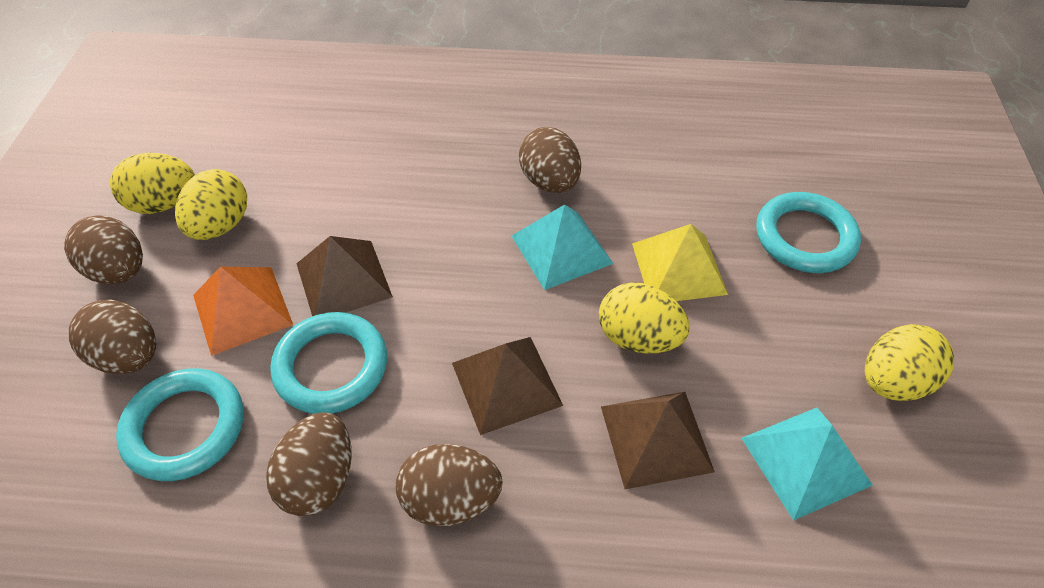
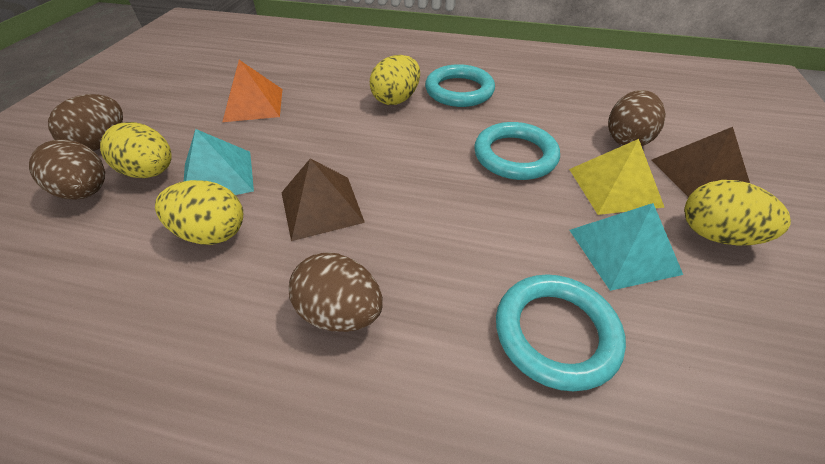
brown egg: [64,215,143,284] [69,299,156,374] [266,412,352,516] [396,444,503,526] [519,127,581,193] = 5 -> [29,139,105,200] [48,94,123,151] [289,252,383,332] [608,90,666,146] = 4
brown pyramid: [296,236,393,316] [452,337,563,435] [601,392,715,489] = 3 -> [281,159,365,241] [651,127,750,198] = 2

